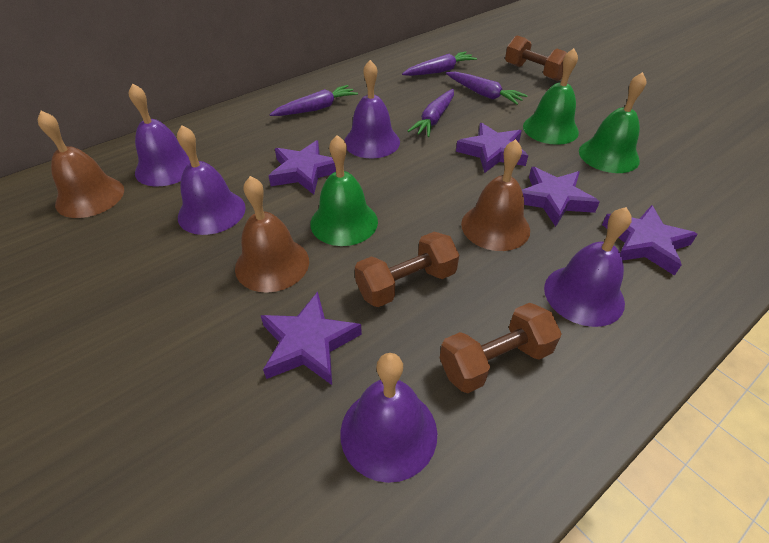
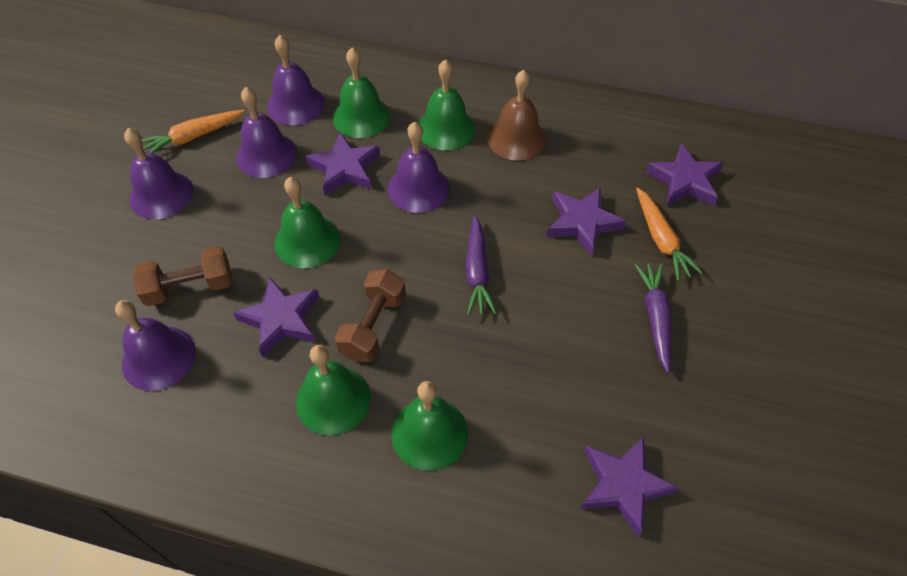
brown bell: [38,111,124,218] [235,176,309,293] [461,139,530,251] = 3 -> [487,70,547,161] = 1
brown dumbbell: [355,232,459,307] [440,303,561,393] [505,35,567,81] = 3 -> [133,246,232,306] [335,269,406,362] = 2
green bell: [310,135,378,246] [523,48,579,145] [579,72,646,173] = 3 -> [275,177,340,268] [296,345,371,435] [333,48,391,138] [391,381,468,471] [418,59,476,150] = 5
orange carrot: none = 0 -> [142,110,245,153] [636,187,703,281] = 2
purple carrot: [269,85,358,116] [402,51,477,76] [408,89,454,137] [446,72,528,105] = 4 -> [465,215,496,315] [635,263,671,373] = 2

